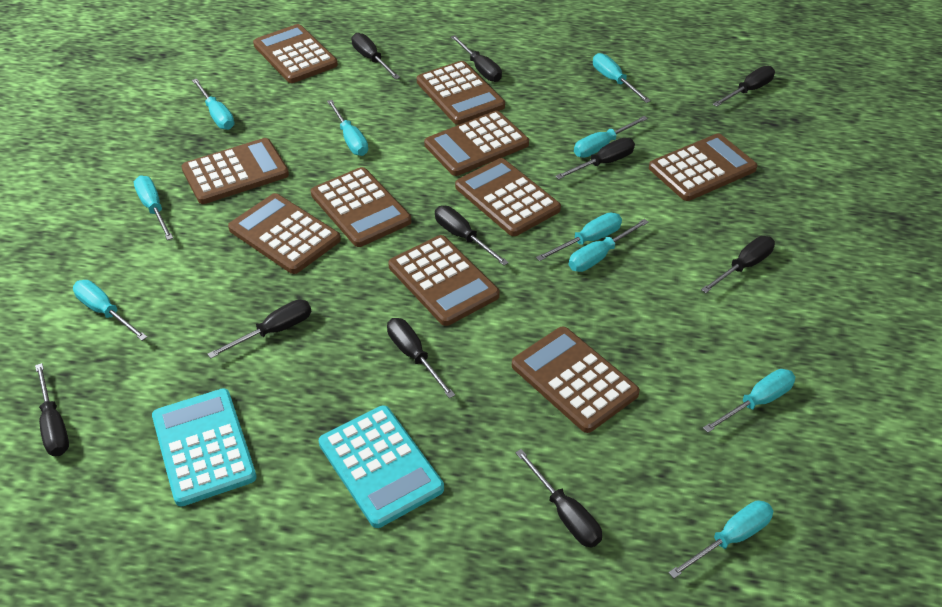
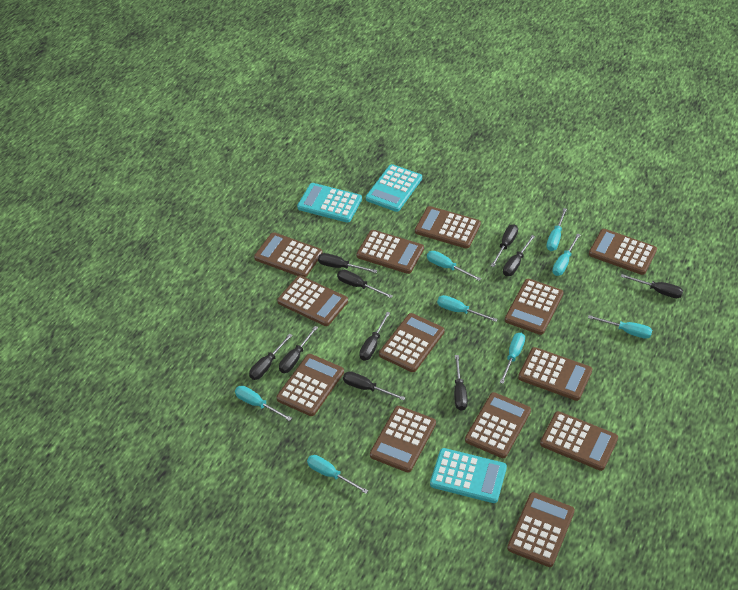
brown calculator: [181,138,289,204] [228,193,341,274] [253,24,338,83] [311,167,411,247] [388,235,500,326] [417,61,505,125] [424,111,529,176] [455,158,561,236] [512,327,640,433] [649,134,757,201] = 10 -> [254,232,322,277] [277,276,348,326] [277,354,344,416] [357,230,424,274] [370,406,436,472] [379,313,445,372] [415,206,481,249] [465,392,531,458] [505,279,564,335] [507,492,575,567] [518,347,592,401] [540,411,618,471] [589,229,657,275] = 13
turquoise calculator: [152,388,257,506] [319,405,444,528] = 2 -> [297,183,362,223] [366,164,422,212] [430,448,507,503] = 3
turquoise screwdriver: [73,280,147,341] [134,176,173,240] [192,78,234,130] [327,100,368,156] [536,213,622,261] [569,219,649,272] [574,116,648,158] [593,53,651,103] [668,500,773,578] [703,369,795,433] = 10 -> [235,386,292,421] [307,455,368,494] [427,251,481,281] [437,295,498,322] [500,333,525,384] [546,208,567,251] [552,233,581,276] [588,315,652,339] = 8

